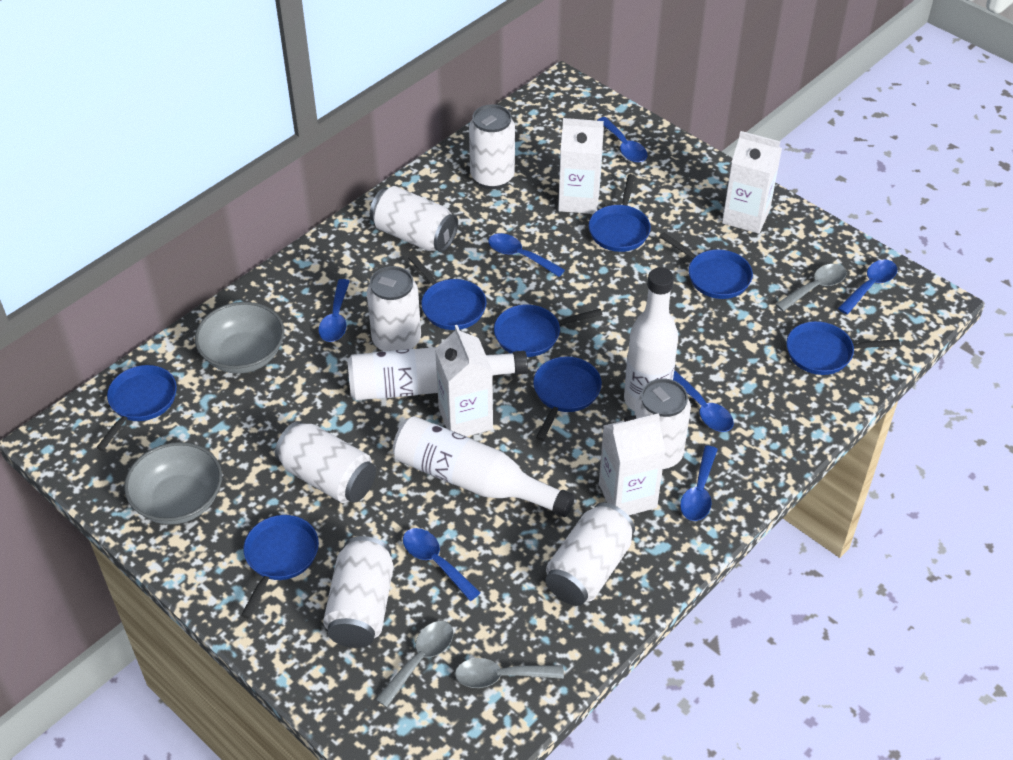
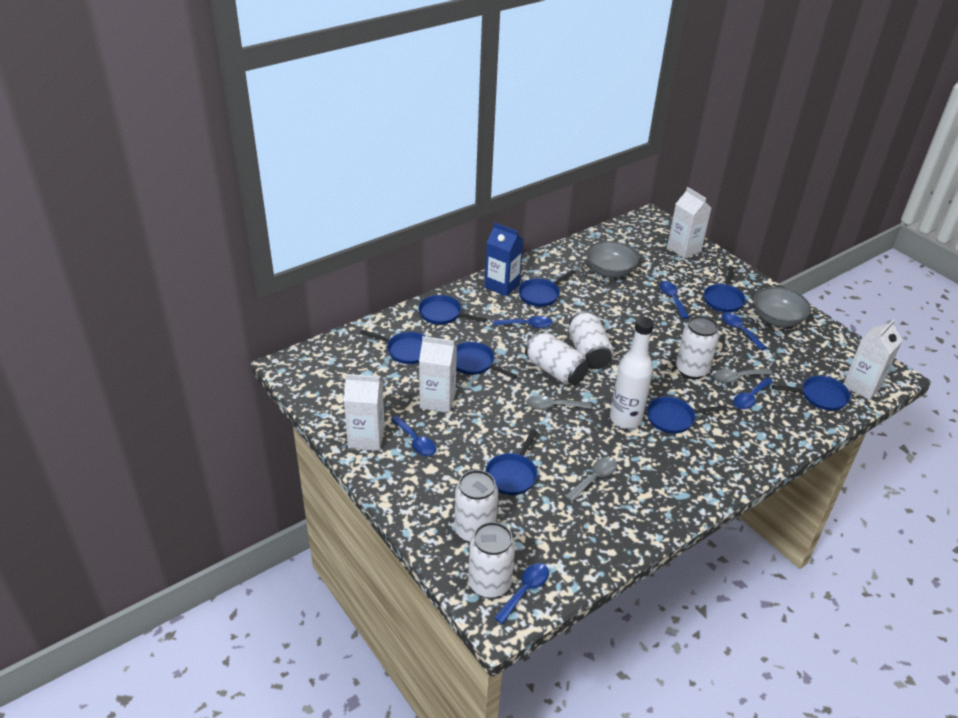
blue carton: none = 0 -> [485,223,523,296] = 1
blue spoon: [318,279,350,342] [403,528,481,601] [488,233,565,277] [597,117,648,163] [673,370,734,432] [680,446,718,521] [838,260,897,315] = 7 -> [390,416,436,456] [494,316,553,328] [494,563,549,624] [659,281,689,319] [722,312,767,350] [733,377,773,410] = 6
white bottle: [348,347,528,400] [393,416,575,517] [624,267,678,412] = 3 -> [610,317,654,429] = 1
white can: [275,421,376,503] [323,536,394,648] [367,266,421,351] [370,186,458,252] [469,104,515,189] [546,502,635,606] [635,378,691,471] = 7 -> [454,470,498,543] [468,522,515,599] [525,332,589,385] [569,311,614,369] [676,316,719,379] = 5

